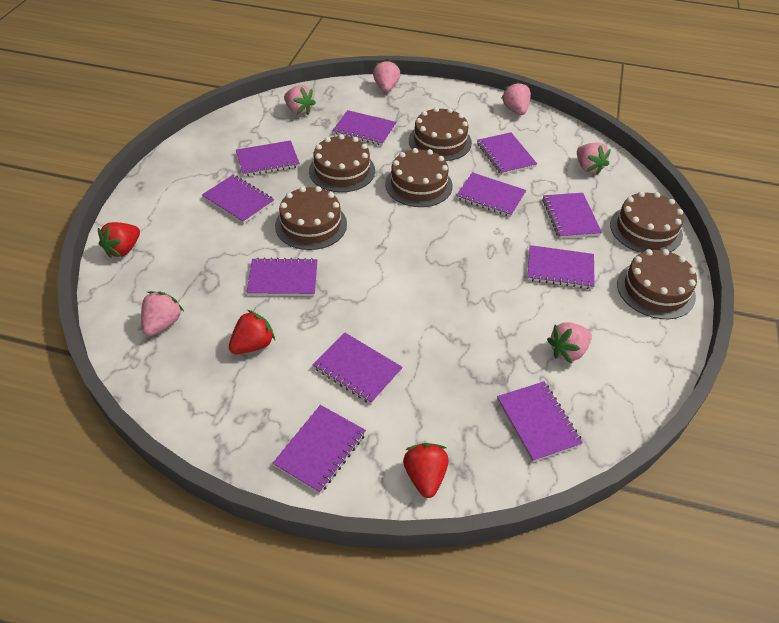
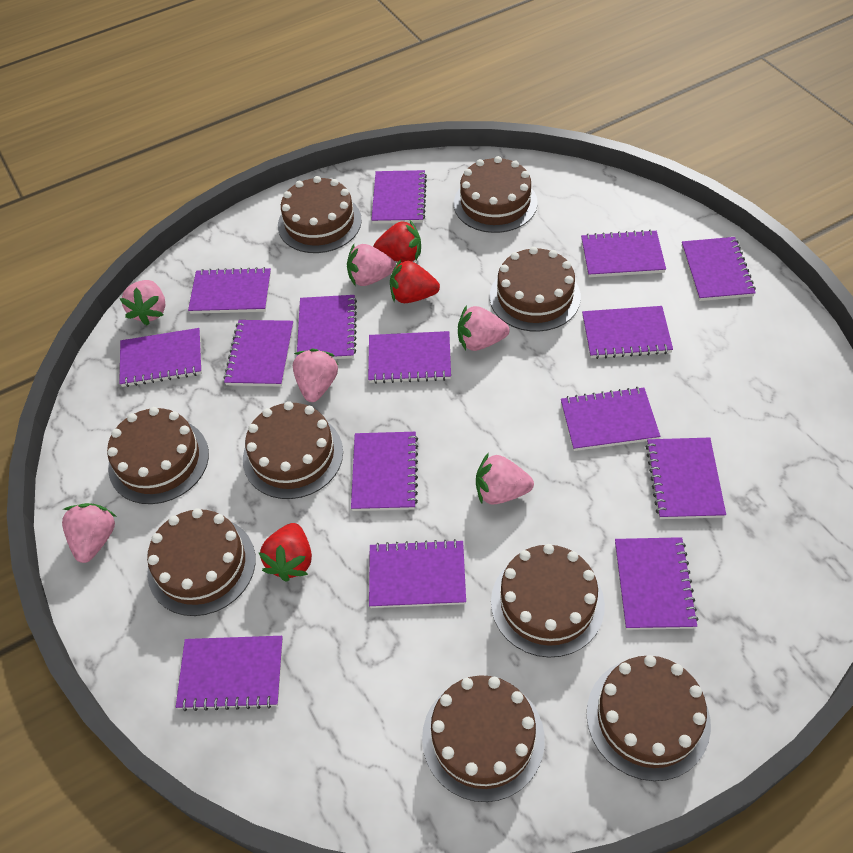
brown cake: [275,186,347,250] [309,134,375,192] [385,148,453,207] [409,107,472,161] [610,191,684,253] [617,249,697,319] = 6 -> [107,407,209,504] [147,508,256,616] [243,401,343,499] [278,176,362,253] [422,675,545,802] [454,156,538,233] [490,247,581,332] [491,544,605,657] [587,655,711,781] = 9
purple notebook: [202,175,274,224] [236,140,300,177] [246,257,317,296] [273,405,366,494] [313,333,403,404] [332,110,396,146] [456,172,526,217] [477,132,537,175] [497,382,583,462] [527,245,595,289] [542,193,602,239] = 11 -> [119,328,202,387] [176,636,283,711] [188,267,271,314] [224,320,293,387] [297,295,357,359] [351,432,418,511] [368,331,451,384] [369,539,466,608] [371,170,427,224] [561,387,660,451] [581,230,666,277] [582,306,673,359] [615,537,699,630] [646,438,726,519] [682,237,756,301] = 15

